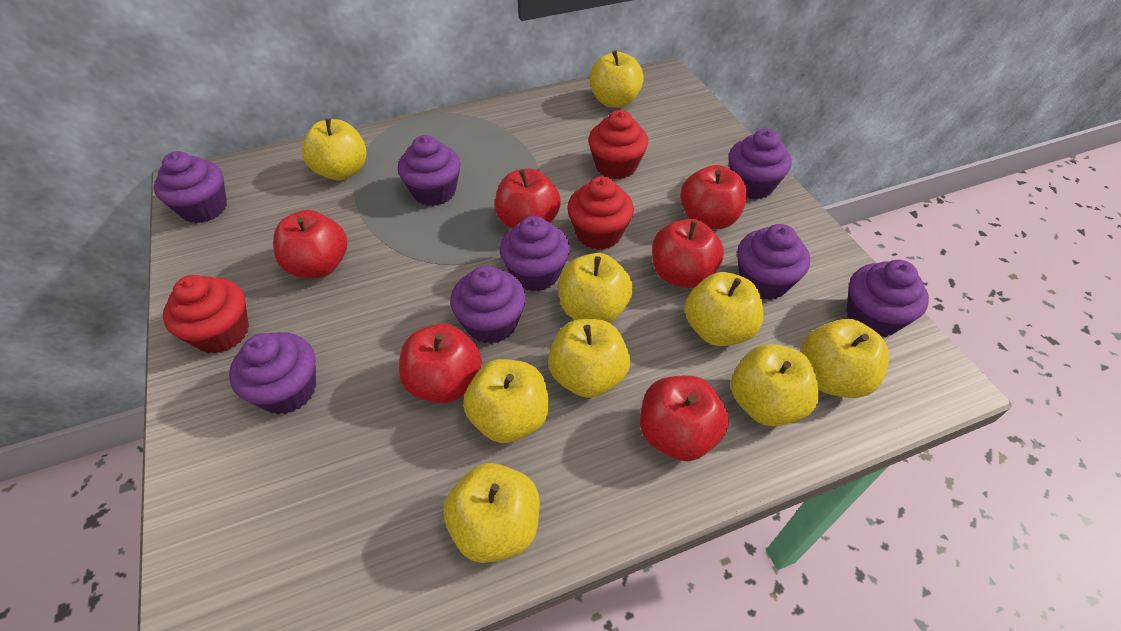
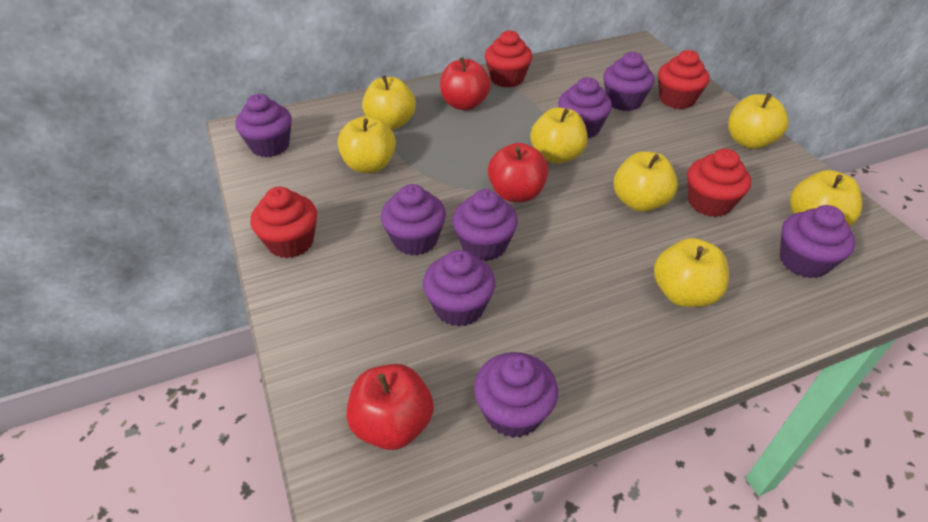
red apple: [273,210,347,278] [399,324,482,403] [495,169,561,229] [640,375,729,461] [652,219,724,288] [680,165,747,229] = 6 -> [346,364,434,450] [440,57,491,110] [488,143,549,202] = 3
red cupcake: [163,275,249,354] [567,176,634,250] [589,110,648,179] = 3 -> [251,187,317,258] [485,30,532,87] [658,50,709,109] [687,149,751,217] = 4
yellow apple: [302,118,367,180] [444,463,540,563] [463,359,549,443] [548,319,630,398] [559,253,633,323] [589,51,644,108] [685,272,763,346] [731,344,820,427] [801,319,889,398] = 9 -> [338,116,396,173] [362,75,416,130] [530,107,587,164] [614,151,678,212] [654,238,729,307] [728,93,788,149] [790,170,862,226] = 7

